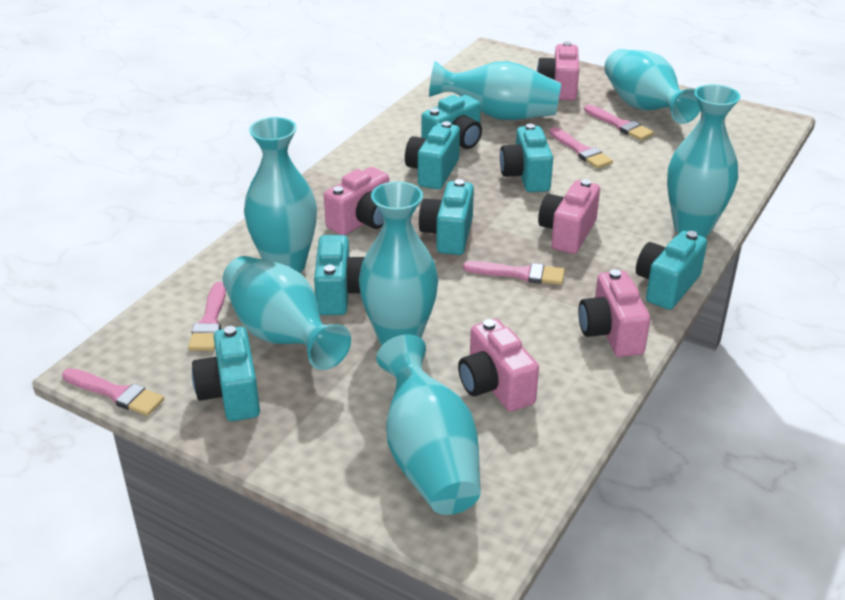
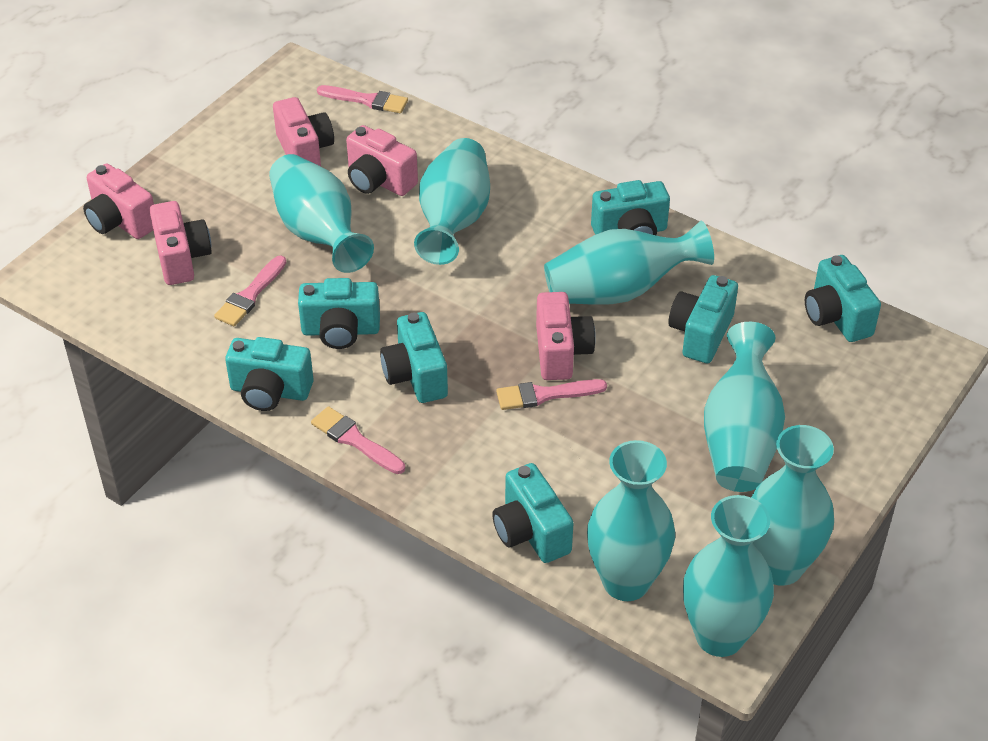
pink brush: [62,368,164,416] [188,282,226,351] [463,261,565,285] [549,127,613,169] [584,104,654,141] = 5 -> [214,256,286,326] [311,406,405,474] [317,85,408,113] [496,379,607,410] = 4

